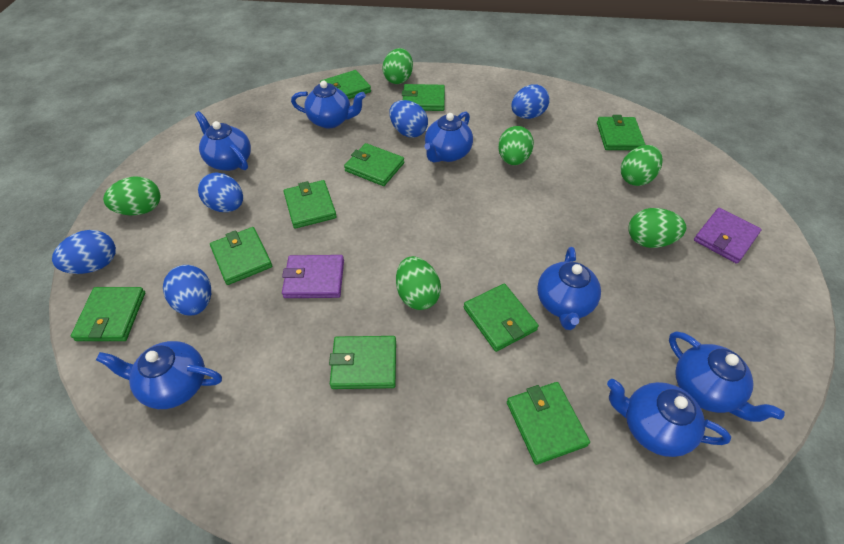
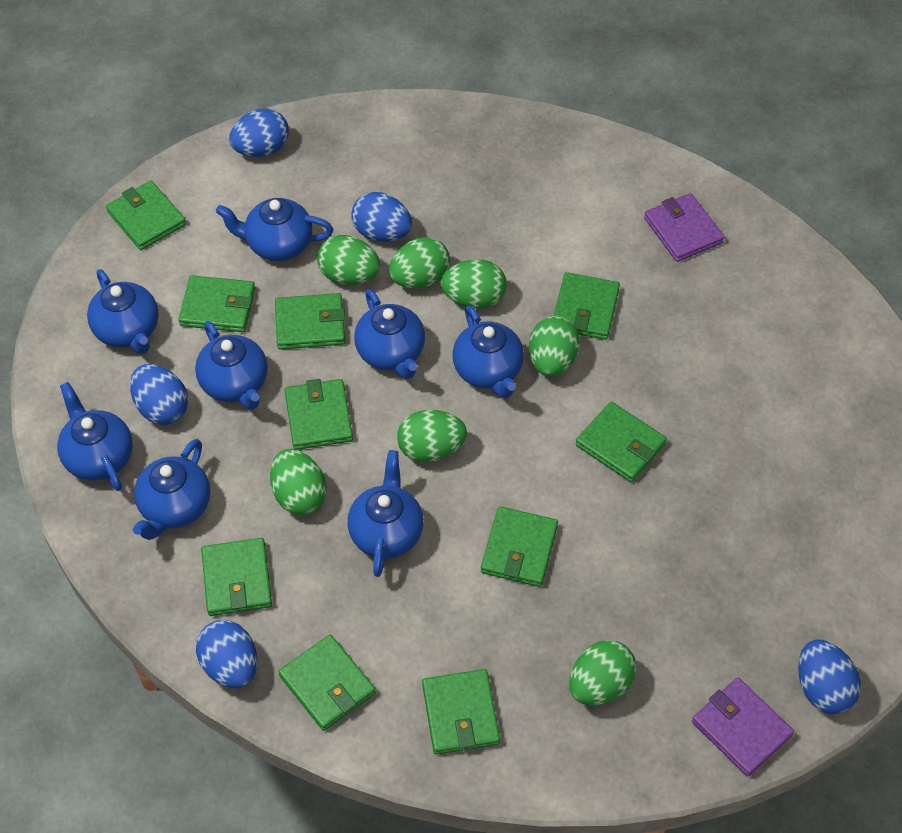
blue teapot: [96,341,222,409] [195,111,251,171] [291,81,366,129] [424,111,473,163] [537,247,601,330] [607,379,731,457] [669,331,785,422] = 7 -> [57,382,133,491] [87,269,159,354] [133,439,210,540] [195,321,268,410] [216,198,333,261] [347,450,424,577] [354,289,425,379] [453,305,524,399] = 8
green egg: [103,177,161,215] [382,48,413,84] [396,256,441,310] [498,126,534,165] [621,145,663,186] [628,208,686,248] = 6 -> [270,449,327,515] [317,235,381,285] [389,237,450,288] [397,410,467,462] [441,259,507,309] [529,316,580,377] [569,640,637,705] = 7

